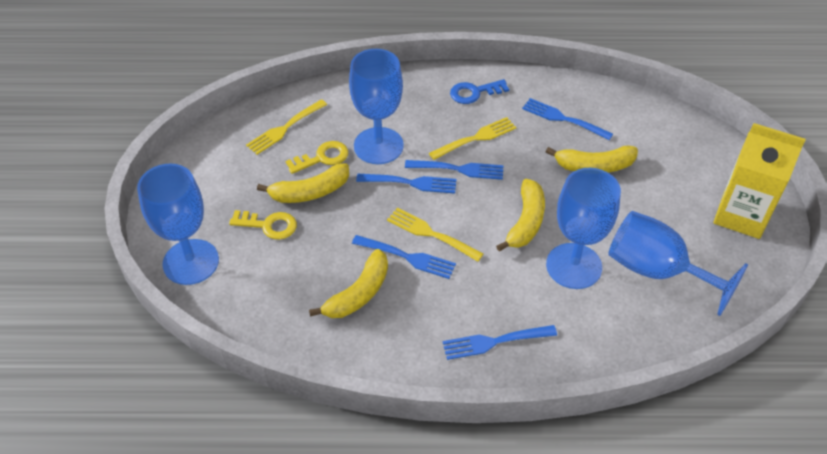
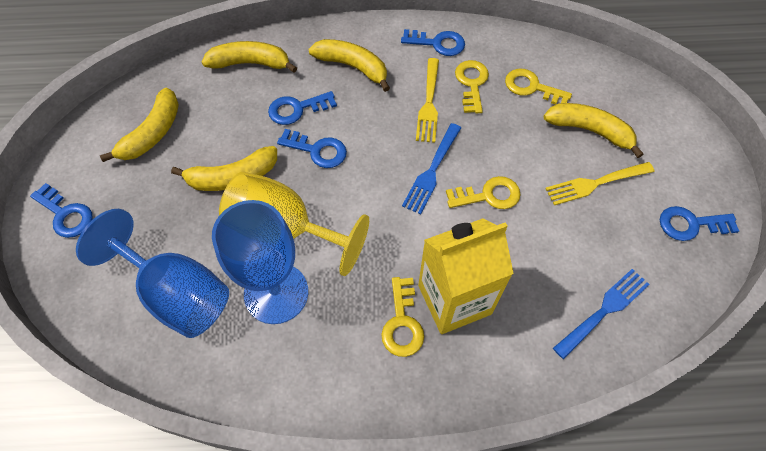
blue fork: [352,235,456,279] [356,174,456,194] [405,160,504,180] [443,325,557,360] [522,98,613,140] = 5 -> [402,123,461,214] [553,269,650,359] = 2
blue goblet: [137,163,219,285] [349,49,404,164] [546,168,621,289] [608,211,748,316] = 4 -> [76,209,229,338] [212,200,308,324] = 2
blue key: [450,79,509,104] = 1 -> [30,183,93,238] [268,91,337,125] [277,129,347,168] [401,29,465,56] [660,206,739,241] = 5
yellow banana: [257,163,349,203] [309,249,388,318] [496,179,545,252] [546,145,638,173] = 4 -> [100,88,179,162] [171,146,277,191] [202,41,297,73] [308,39,390,92] [543,103,643,158] = 5
yellow fork: [246,99,327,155] [387,208,483,262] [429,117,517,160] = 3 -> [416,58,439,143] [545,162,654,205] = 2
yellow goblet: none = 0 -> [219,172,369,276] = 1
yellow key: [229,210,297,240] [286,141,348,174] = 2 -> [381,277,424,357] [446,176,521,209] [455,60,489,113] [505,69,572,105] = 4

